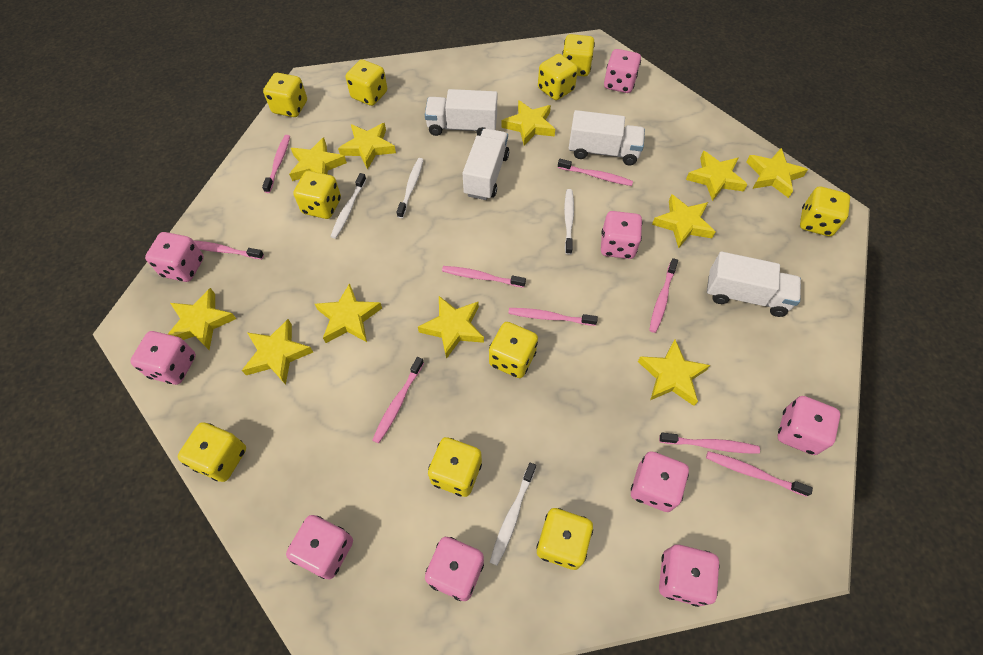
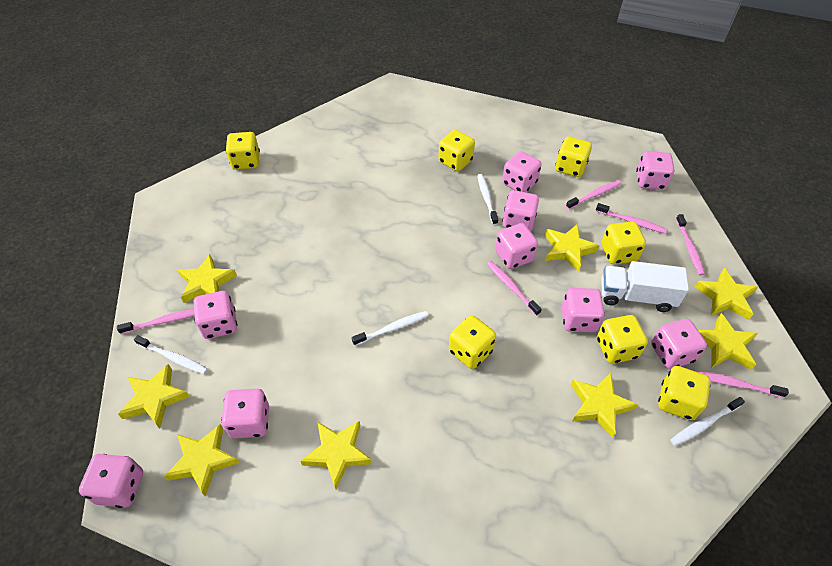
pink toothbrush: [193,240,264,259] [262,135,290,193] [372,357,424,443] [442,266,526,288] [508,308,598,326] [558,159,633,186] [649,258,678,333] [659,433,760,454] [706,451,813,497] = 9 -> [117,309,195,334] [487,261,542,316] [566,180,622,209] [596,203,667,234] [676,214,705,275] [694,370,789,398] = 6
white truck: [425,89,497,136] [462,128,509,200] [569,110,645,165] [707,252,801,317] = 4 -> [601,261,689,312] = 1
yellow dice: [178,422,246,482] [263,73,307,117] [293,171,341,219] [346,60,387,106] [428,437,482,497] [489,322,538,378] [536,508,593,570] [538,54,578,100] [562,34,595,76] [800,186,850,236] = 10 -> [226,132,260,170] [438,130,475,171] [449,315,496,369] [555,137,592,177] [597,315,648,364] [601,222,646,264] [658,366,711,420] = 7
yellow star: [168,288,236,350] [242,319,313,385] [289,138,347,181] [315,283,382,343] [338,123,396,170] [418,296,484,359] [501,100,555,146] [638,340,710,406] [652,194,715,248] [686,151,748,201] [746,148,808,198] = 11 -> [118,364,190,428] [164,424,239,497] [178,254,237,303] [301,421,372,489] [544,224,600,272] [570,373,638,438] [694,268,758,320] [698,313,758,370] = 8

